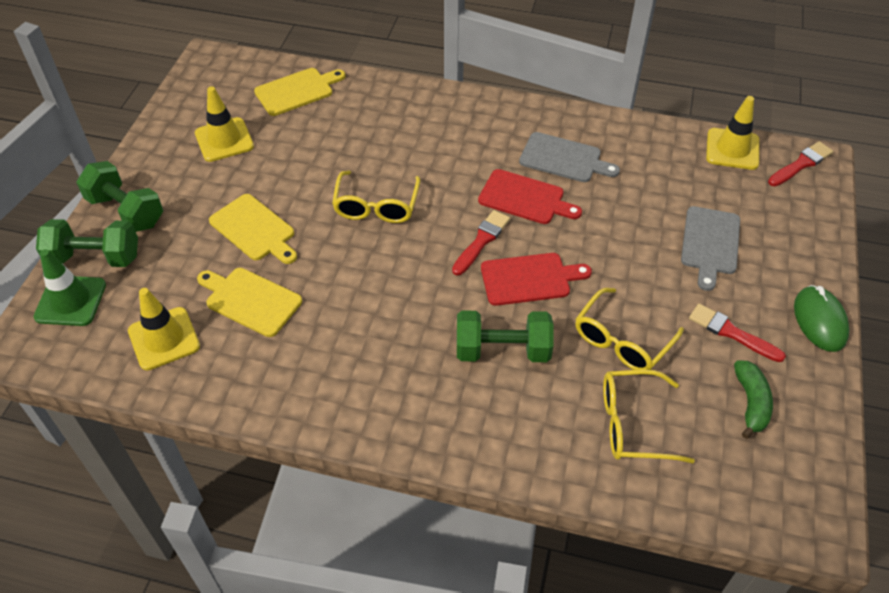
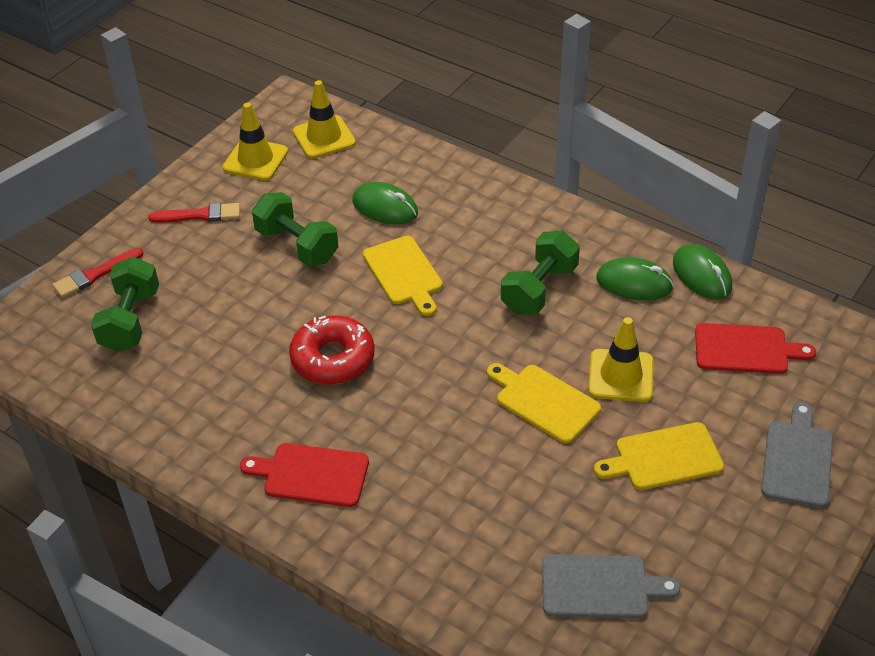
green banana: [734,360,773,439] = 1 -> none = 0
green mouse: [794,285,849,352] = 1 -> [352,182,418,225] [596,257,674,300] [673,244,732,299] = 3
green traffic cone: [34,249,106,326] = 1 -> none = 0
red brush: [452,210,510,275] [689,304,786,362] [768,141,833,186] = 3 -> [52,248,143,298] [148,203,240,223] = 2
red donut: none = 0 -> [289,315,375,385] = 1
yellow glasses: [332,170,421,223] [575,288,684,370] [603,370,695,463] = 3 -> none = 0

